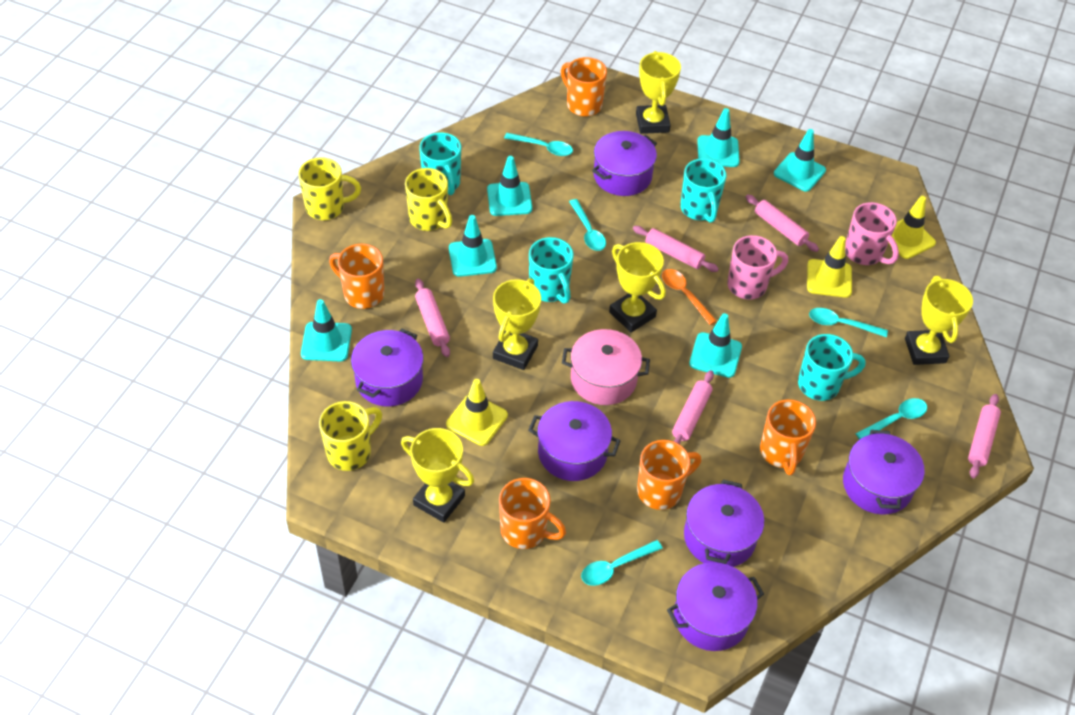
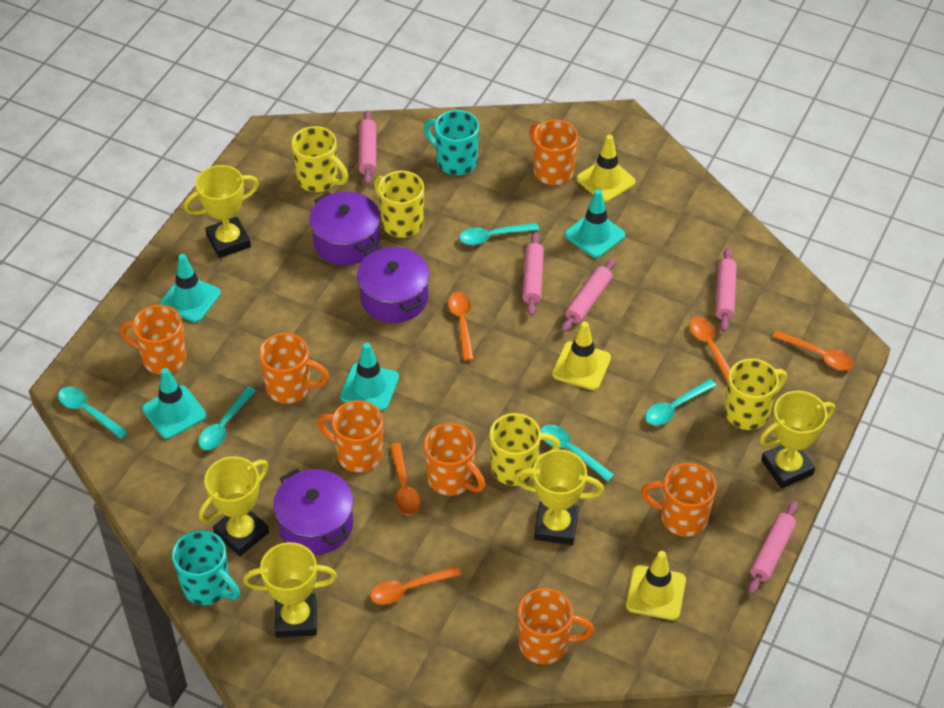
orange mug: [329,244,384,309] [499,478,566,549] [561,57,607,116] [637,440,701,510] [760,399,816,475] = 5 -> [120,305,186,375] [259,333,329,404] [317,400,383,473] [424,423,485,496] [518,588,594,664] [529,120,578,185] [641,463,717,537] = 7
orange spoon: [662,269,717,325] = 1 -> [370,566,461,605] [390,443,421,515] [448,292,474,361] [689,317,731,383] [773,330,854,370] = 5
pink mug: [727,235,788,300] [845,202,899,265] = 2 -> none = 0
pink pot: [562,329,650,405] = 1 -> none = 0
purple pot: [351,328,424,406] [528,401,621,481] [592,131,657,196] [667,562,764,651] [684,480,764,567] [843,430,925,515] = 6 -> [273,469,353,555] [309,192,380,265] [357,246,429,323] = 3
turquoise mug: [419,132,461,195] [529,237,574,304] [680,158,726,223] [798,334,865,401] = 4 -> [172,530,240,605] [424,110,479,175] = 2
turquoise traffic cone: [301,299,352,361] [449,215,497,277] [487,156,532,216] [689,313,742,378] [697,108,740,167] [774,129,826,192] = 6 -> [142,368,206,439] [159,254,221,323] [340,343,399,411] [565,189,625,258] = 4
yellow mug: [298,157,361,220] [319,401,382,471] [405,168,452,231] = 3 -> [291,126,348,192] [374,171,424,238] [490,413,560,486] [725,359,787,430] = 4

